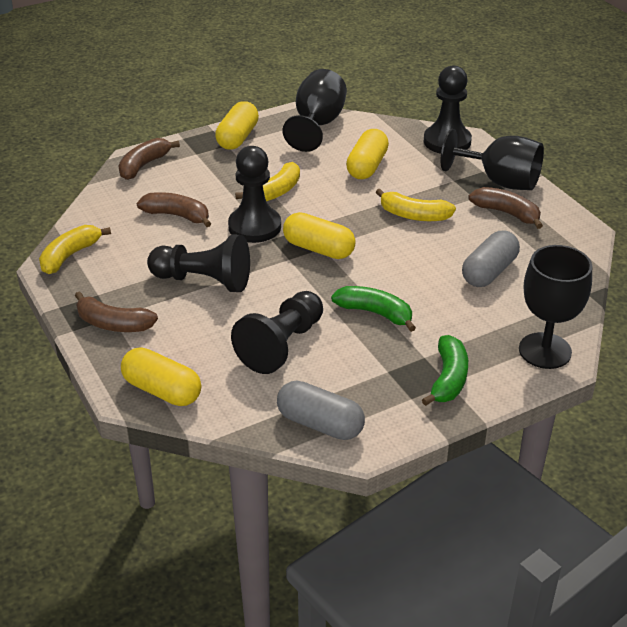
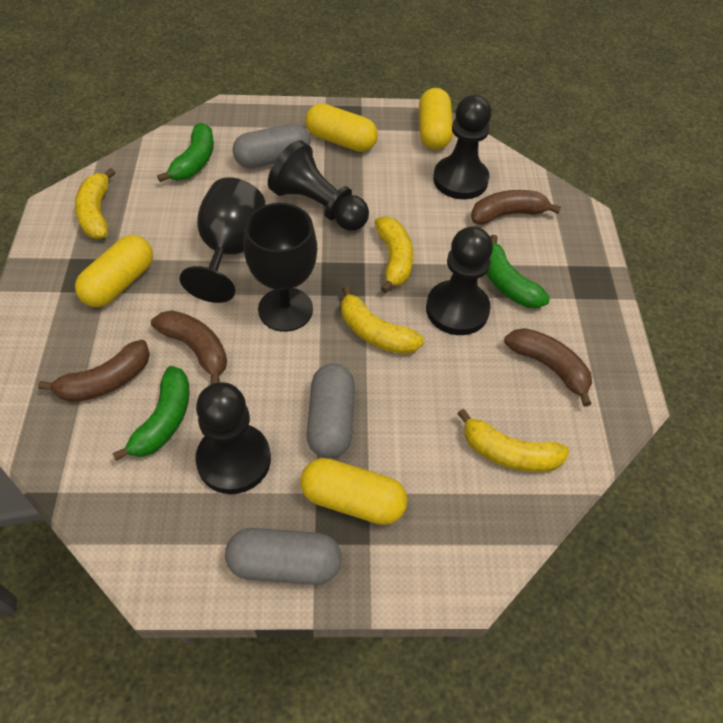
black goblet: [282,69,347,152] [441,129,544,190] [519,245,592,369] = 3 -> [180,178,266,303] [243,203,317,332] = 2
green banana: [331,286,416,332] [422,335,468,406] = 2 -> [112,366,190,461] [157,123,214,182] [486,235,550,308] = 3
grey capsule: [277,381,365,440] [462,230,520,287] = 2 -> [225,528,342,585] [232,124,310,168] [307,363,355,458] = 3
yellow banana: [39,225,111,274] [235,162,300,201] [376,189,456,221] = 3 -> [75,168,116,239] [341,286,424,354] [375,216,413,293] [457,409,569,472] = 4

